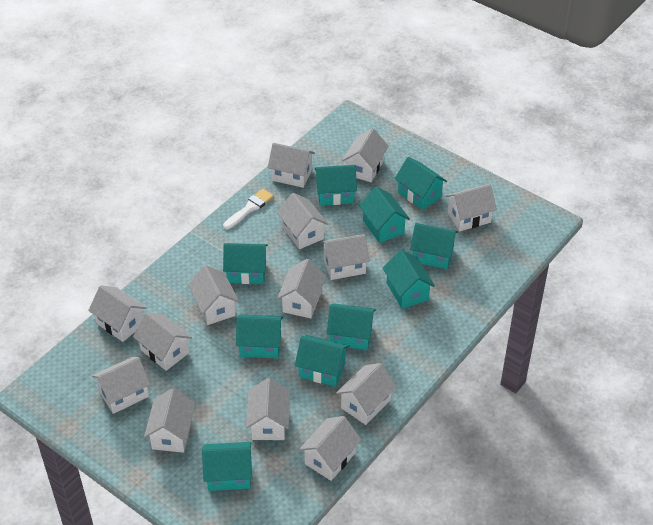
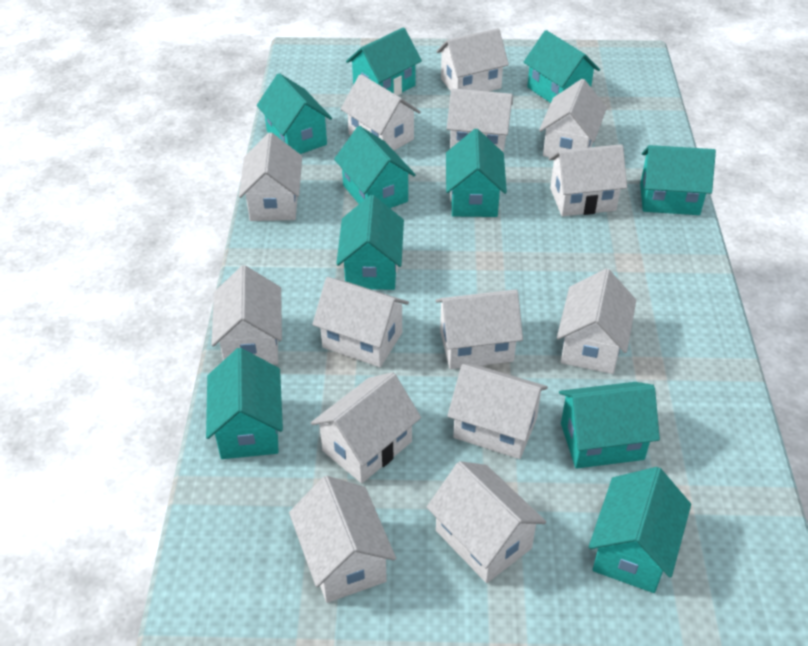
white brush: [223,189,274,229] = 1 -> none = 0

